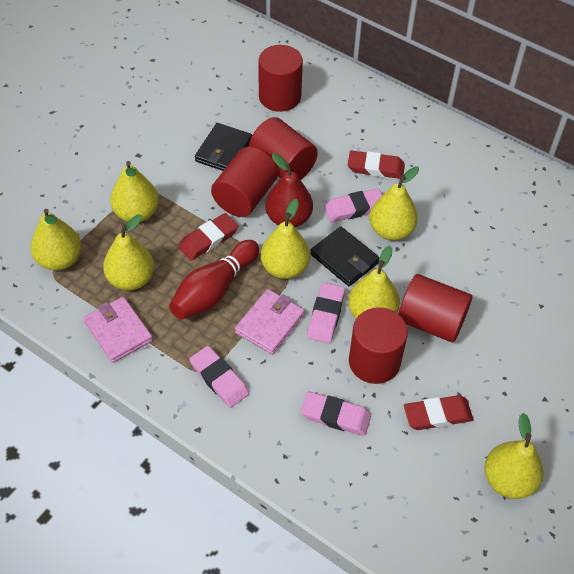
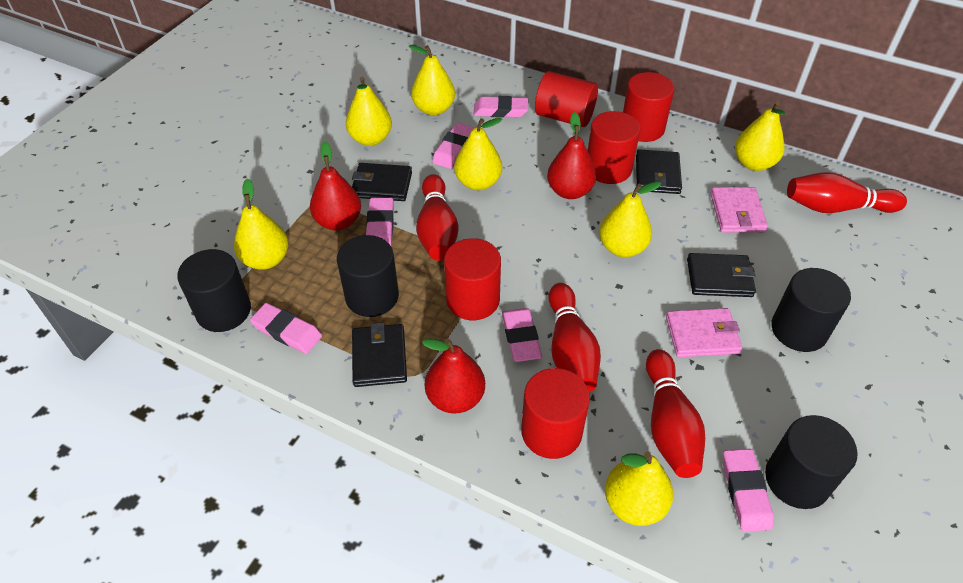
black cylinder: none = 0 -> [177,249,251,332] [337,235,399,317] [765,415,858,509] [771,268,851,352] = 4
black wallet: [195,123,252,171] [310,227,379,286] = 2 -> [352,163,412,201] [352,322,407,387] [636,149,682,194] [687,253,756,297] = 4
pink eraser: [189,346,249,408] [301,391,371,436] [307,282,345,344] [324,188,382,222] = 4 -> [250,303,322,354] [366,198,394,246] [432,123,474,169] [474,96,528,118] [502,308,542,362] [723,449,774,532] = 6
red bowling pin: [169,240,259,320] = 1 -> [416,174,459,261] [548,283,601,392] [646,349,705,478] [787,172,907,213] = 4
red eraser: [178,213,238,261] [348,151,405,179] [404,395,474,430] = 3 -> none = 0
red pear: [265,153,313,227] = 1 -> [310,142,361,231] [422,338,485,414] [547,112,596,199] = 3

